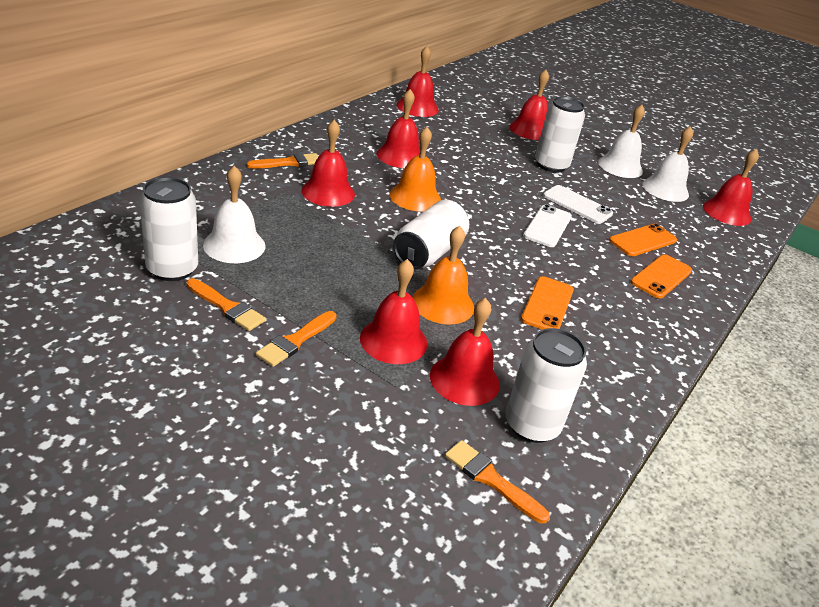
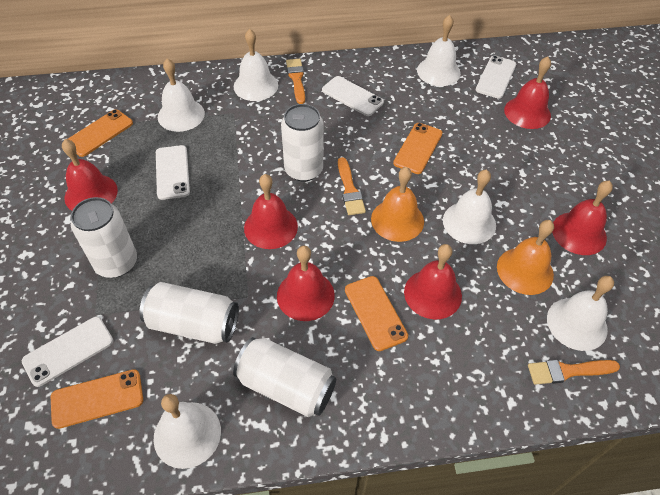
orange brush: [186,278,266,331] [247,153,319,169] [256,311,337,367] [445,440,550,523] = 4 -> [286,59,305,104] [338,157,366,215] [528,360,620,385] = 3
orange phone: [521,276,574,330] [609,224,677,256] [631,254,692,299] = 3 -> [51,369,143,429] [68,109,133,157] [345,276,408,351] [393,123,443,174] = 4
red bell: [301,120,355,207] [360,259,427,364] [377,89,420,168] [397,46,439,117] [430,298,500,406] [509,70,549,140] [703,149,759,226] = 7 -> [62,139,118,211] [244,174,298,249] [277,246,335,321] [404,244,462,319] [504,57,551,129] [552,181,613,255] = 6
white bell: [203,166,265,263] [598,105,645,178] [642,126,693,202] = 3 -> [153,394,221,469] [158,58,205,132] [234,29,278,101] [417,15,461,86] [443,169,496,244] [547,276,614,351] = 6
white phone: [523,204,572,247] [543,185,613,224] = 2 -> [22,317,113,387] [156,145,190,200] [322,76,384,116] [476,56,516,99] = 4

